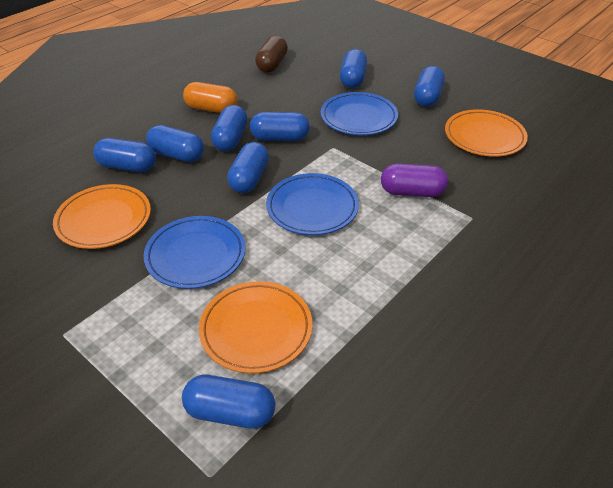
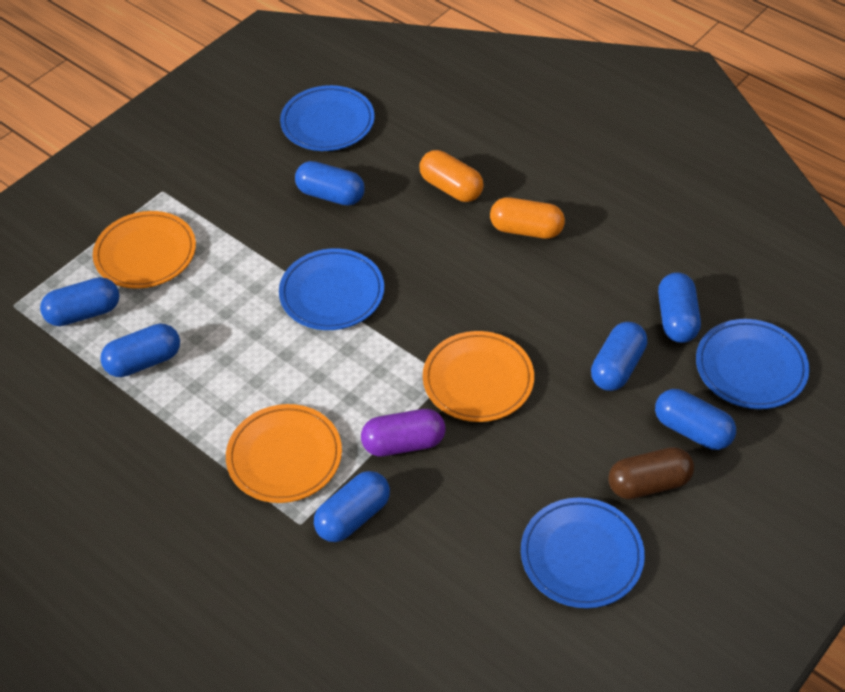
blue capsule: [93,138,156,172] [146,125,204,162] [182,375,275,429] [211,105,247,151] [227,142,269,193] [250,112,310,141] [340,49,367,88] [414,66,445,107] = 8 -> [40,277,119,326] [100,324,180,377] [295,161,365,206] [314,471,390,542] [591,322,647,391] [655,389,736,450] [658,272,701,343] = 7
blue plate: [144,216,245,289] [266,173,359,235] [321,92,398,135] = 3 -> [279,248,384,330] [280,85,375,151] [521,498,645,608] [696,319,810,409] = 4
orange capsule: [183,82,238,113] = 1 -> [419,150,484,202] [490,198,565,239] = 2

